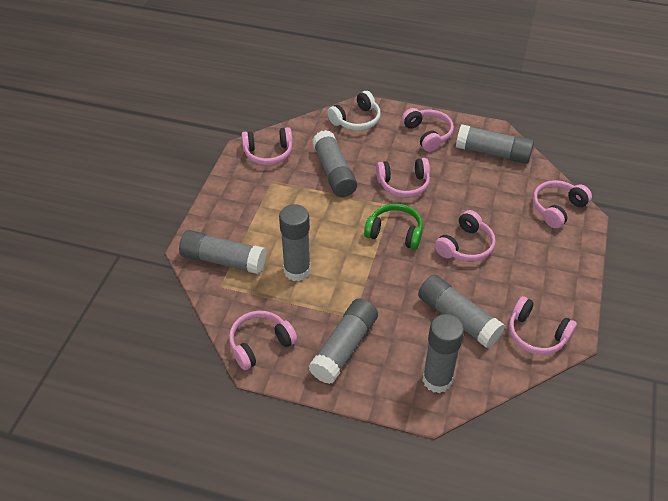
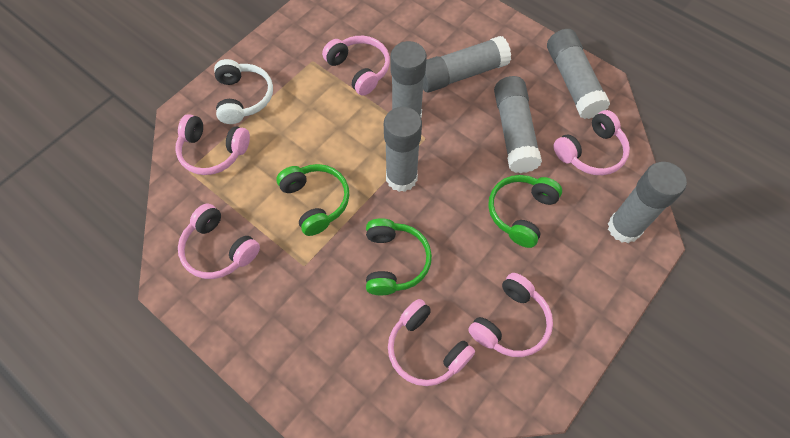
green headphones: [364,203,423,250] = 1 -> [276,164,349,236] [366,218,432,295] [488,175,562,248] = 3
grey glue stick: [179,230,266,274] [279,204,311,281] [309,298,378,384] [312,130,357,197] [418,275,505,348] [422,314,464,393] [456,124,534,164] = 7 -> [384,107,422,192] [390,41,427,117] [423,36,511,92] [494,76,542,173] [547,29,610,119] [608,162,687,243] = 6
pink headphones: [229,311,297,370] [241,127,293,165] [376,158,430,198] [402,108,454,152] [434,210,496,262] [509,296,577,355] [533,180,592,228] = 7 -> [175,114,250,175] [178,203,260,279] [322,36,390,96] [388,299,475,386] [468,273,553,357] [554,110,630,175] = 6

